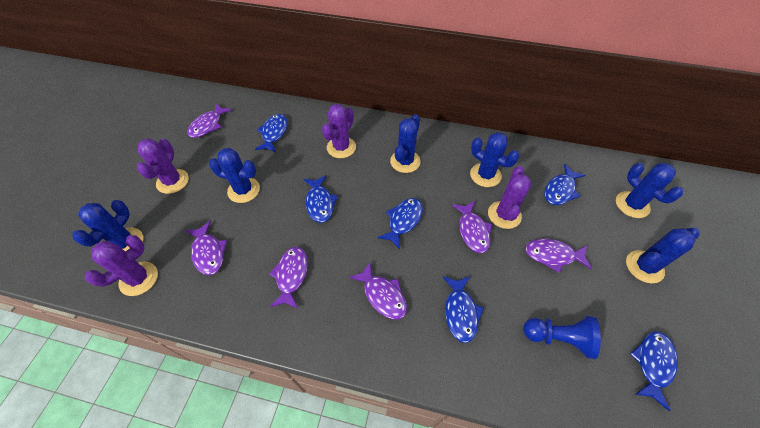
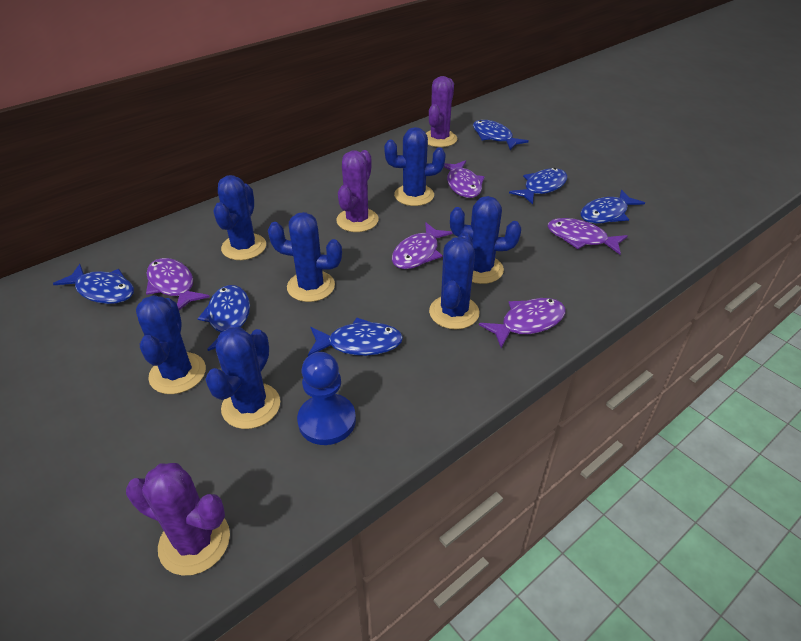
blue cactus: [72,200,143,251] [209,148,260,203] [390,114,421,173] [470,132,519,187] [616,163,683,218] [626,228,699,283] = 6 -> [136,295,206,394] [205,327,280,429] [213,175,266,260] [268,212,342,302] [384,127,446,206] [429,232,479,329] [450,196,521,284] = 7
purple cactus: [85,235,158,296] [137,139,189,194] [322,104,356,158] [488,166,532,229] = 4 -> [126,463,230,576] [336,150,379,232] [426,76,457,147] = 3
purple fish: [185,220,227,275] [188,104,232,138] [269,247,308,309] [349,262,407,320] [452,201,492,253] [525,239,592,273] = 6 -> [146,258,210,310] [392,222,453,269] [444,160,485,198] [479,298,566,348] [548,218,628,255] = 5

